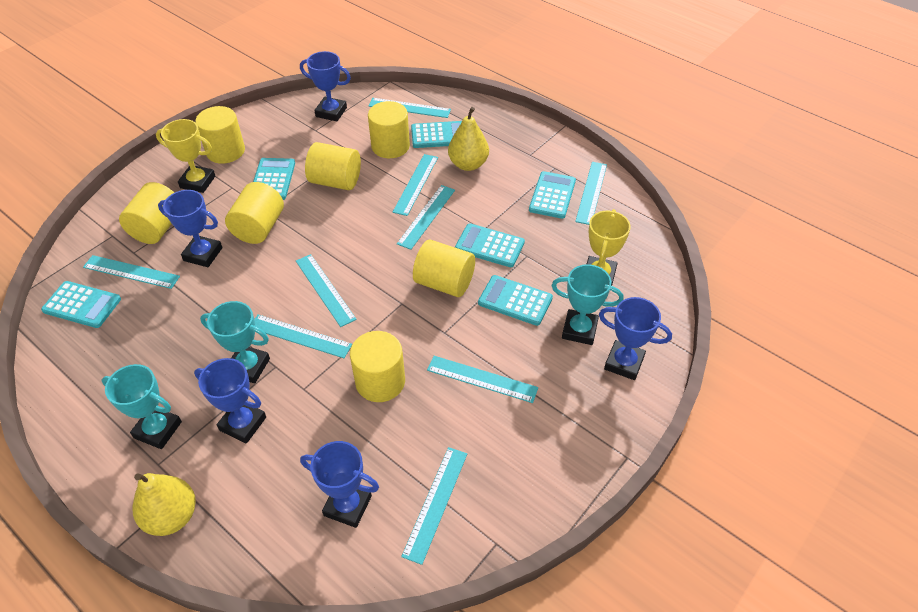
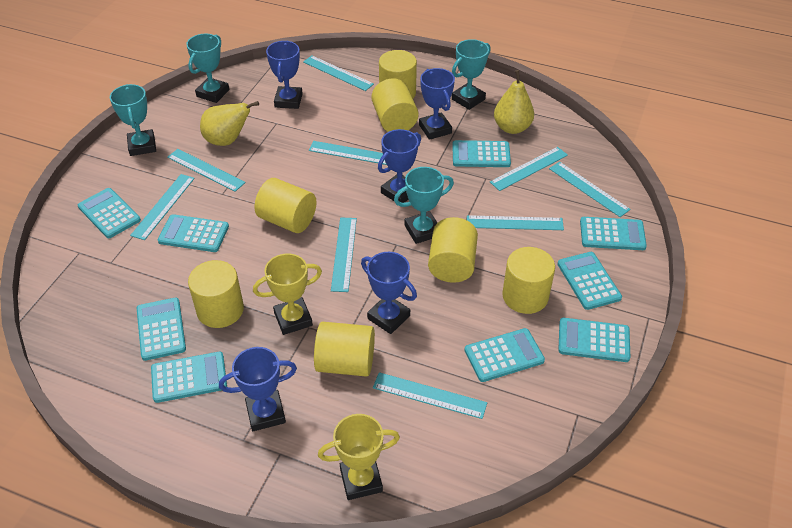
turquoise calculator: [41,281,121,328] [253,158,295,200] [411,121,462,148] [455,223,525,267] [478,275,553,326] [529,171,576,219] = 6 -> [77,188,141,238] [137,298,186,361] [151,352,227,403] [158,214,229,252] [452,140,511,167] [464,328,545,382] [557,252,622,310] [558,318,630,362] [580,217,647,250] = 9
turquoise trophy: [102,364,182,449] [200,301,270,384] [552,264,624,345] = 3 -> [110,84,156,156] [186,34,229,103] [394,167,454,244] [452,39,491,110] = 4

